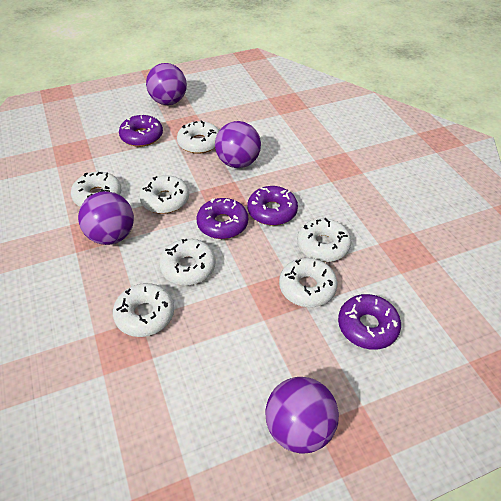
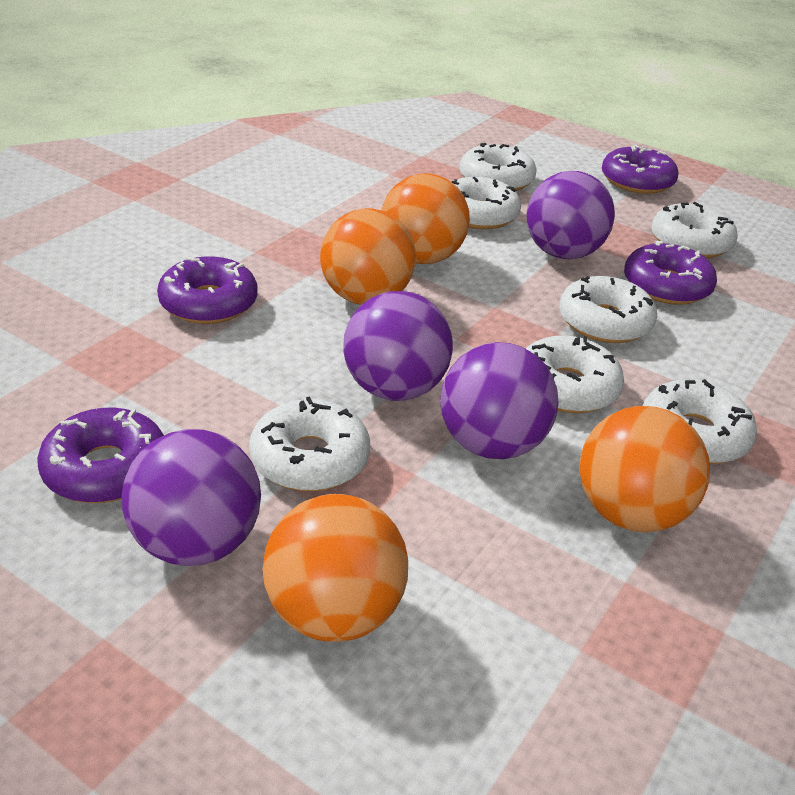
orange ball: none = 0 -> [262,494,408,642] [320,208,416,305] [381,173,470,264] [579,406,710,532] = 4

